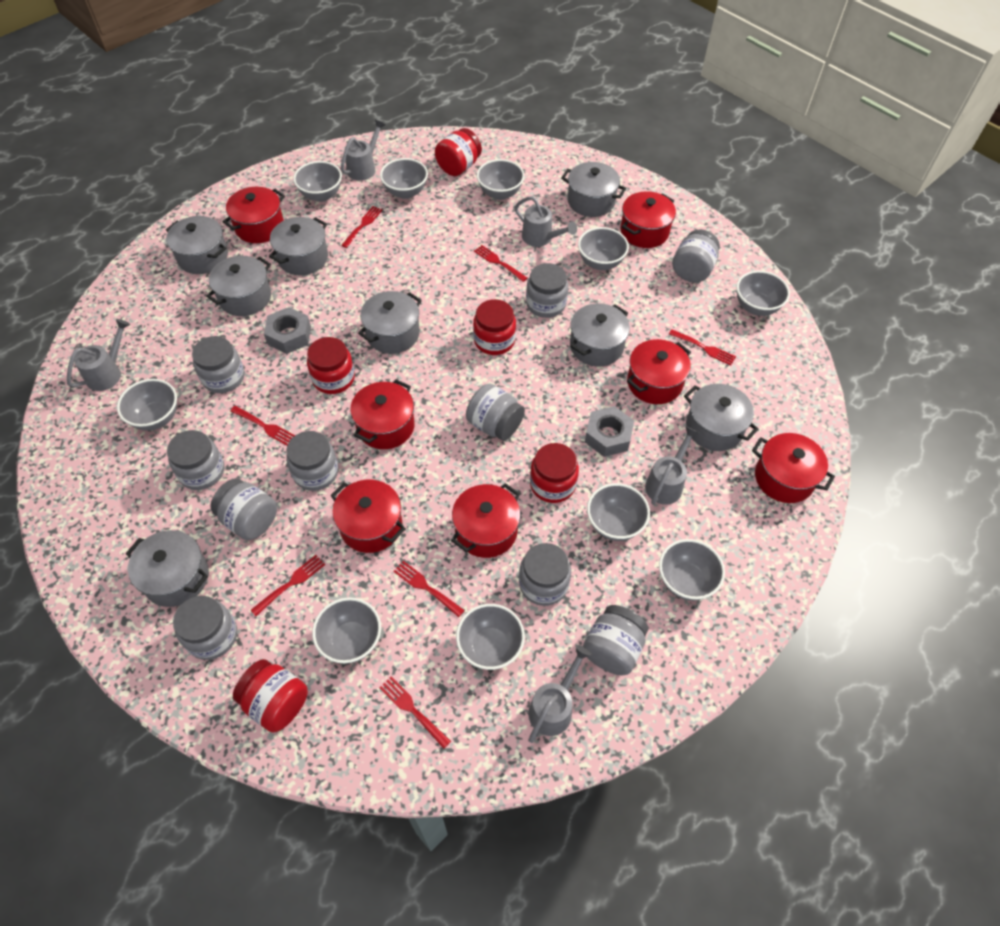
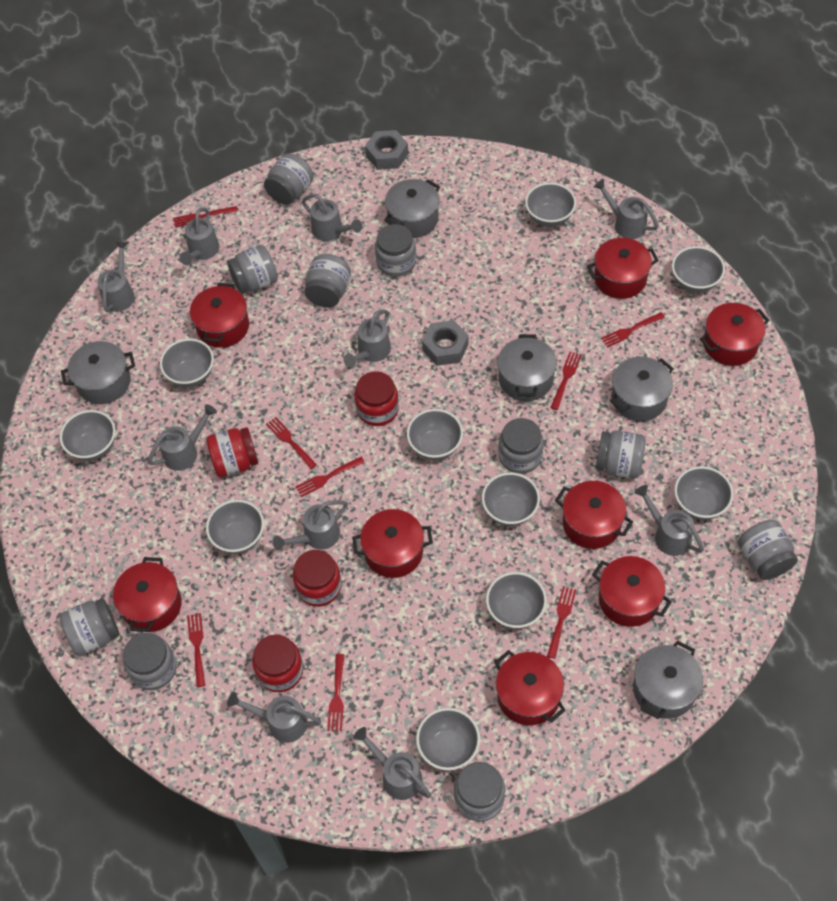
grey pot: [126,530,209,607] [166,216,228,274] [206,256,271,316] [269,217,328,275] [358,291,422,354] [561,162,626,217] [570,303,630,367] [684,384,759,451] = 8 -> [61,341,135,404] [384,179,440,238] [497,334,557,401] [610,357,674,421] [633,641,703,719] = 5
grey watering can: [67,319,130,391] [341,120,385,181] [514,196,577,247] [528,645,592,743] [645,426,699,505] = 5 -> [97,241,135,312] [148,404,217,471] [179,208,219,265] [227,692,321,743] [273,500,348,550] [302,194,362,241] [343,309,391,367] [353,727,431,800] [594,179,659,239] [635,485,704,556] = 10
red fork: [230,406,295,446] [251,555,325,616] [341,206,382,248] [379,676,451,749] [393,561,465,617] [474,245,527,282] [669,330,736,365] = 7 -> [173,206,238,227] [187,613,205,687] [266,417,317,469] [295,457,365,497] [327,654,345,731] [547,586,576,659] [550,352,582,410] [601,312,665,348] = 8
red jar: [233,659,308,733] [307,337,355,394] [435,128,482,176] [473,299,516,355] [530,443,579,503] = 5 -> [206,427,258,478] [252,635,304,692] [293,550,342,607] [354,371,399,426] = 4
red pot: [223,187,285,243] [330,480,406,553] [350,379,415,449] [451,483,521,558] [620,191,676,248] [627,339,691,404] [752,433,835,503] = 7 -> [113,557,182,632] [190,283,249,348] [352,509,433,578] [495,650,566,725] [555,481,633,549] [587,238,659,299] [592,556,672,627] [700,303,770,366] = 8

